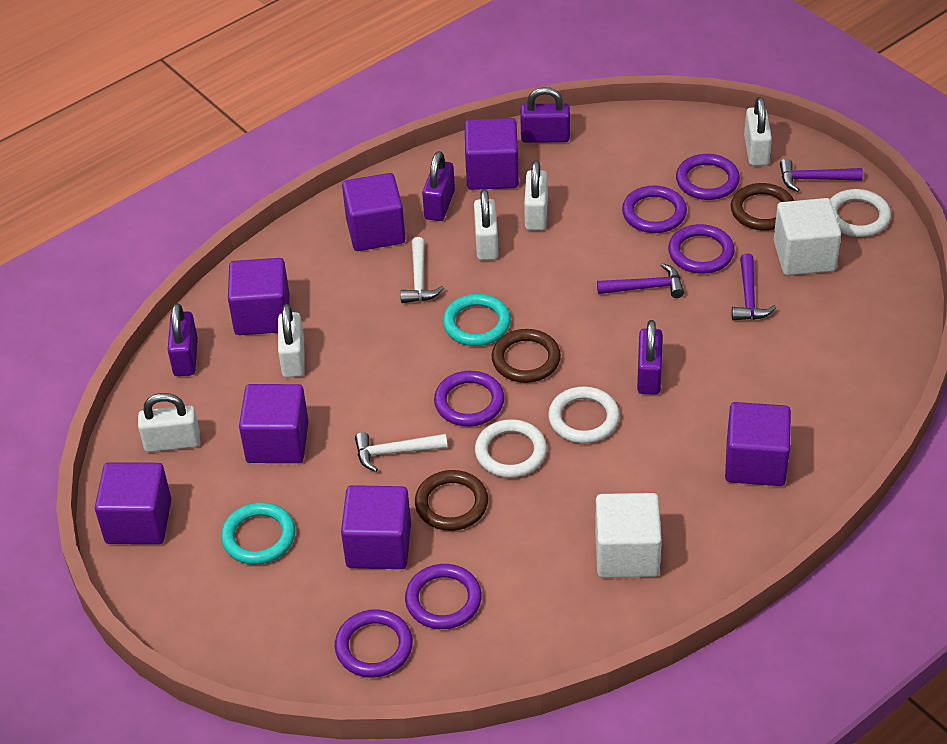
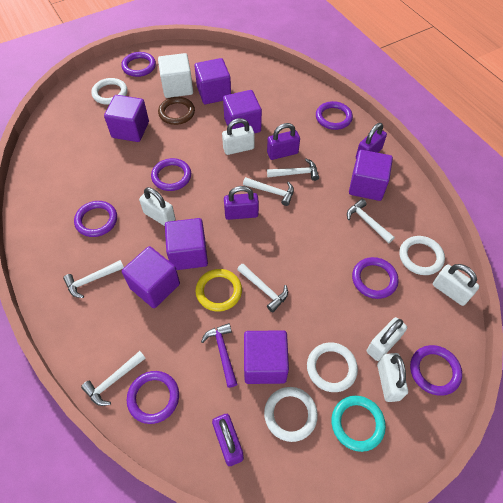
brown ring: [415,470,488,531] [492,329,561,383] [731,183,794,231] = 3 -> [158,97,195,125] = 1
purple hammer: [597,263,684,298] [732,254,776,320] [780,159,863,192] = 3 -> [201,323,237,388] = 1
purple ring: [335,609,413,678] [405,564,482,629] [434,371,504,426] [622,185,687,233] [668,224,735,274] [676,154,740,200] = 6 -> [74,201,117,237] [121,52,156,77] [127,371,179,424] [151,158,191,191] [316,101,353,130] [352,257,398,299] [410,345,462,396] = 7
turquoise ring: [221,502,295,565] [443,294,511,346] = 2 -> [331,396,386,452] = 1
white cube: [595,493,662,578] [774,198,841,276] = 2 -> [158,53,193,98] = 1
white hammer: [355,432,447,472] [400,237,444,303] = 2 -> [63,260,124,298] [81,351,146,406] [237,264,288,312] [243,177,294,206] [267,159,319,181] [347,199,395,244] = 6
white ring: [475,419,547,478] [548,386,620,443] [830,189,891,237] = 3 -> [91,78,128,105] [264,387,318,442] [307,342,358,392] [399,236,445,275] = 4
yellow ring: none = 0 -> [195,269,242,312] = 1

